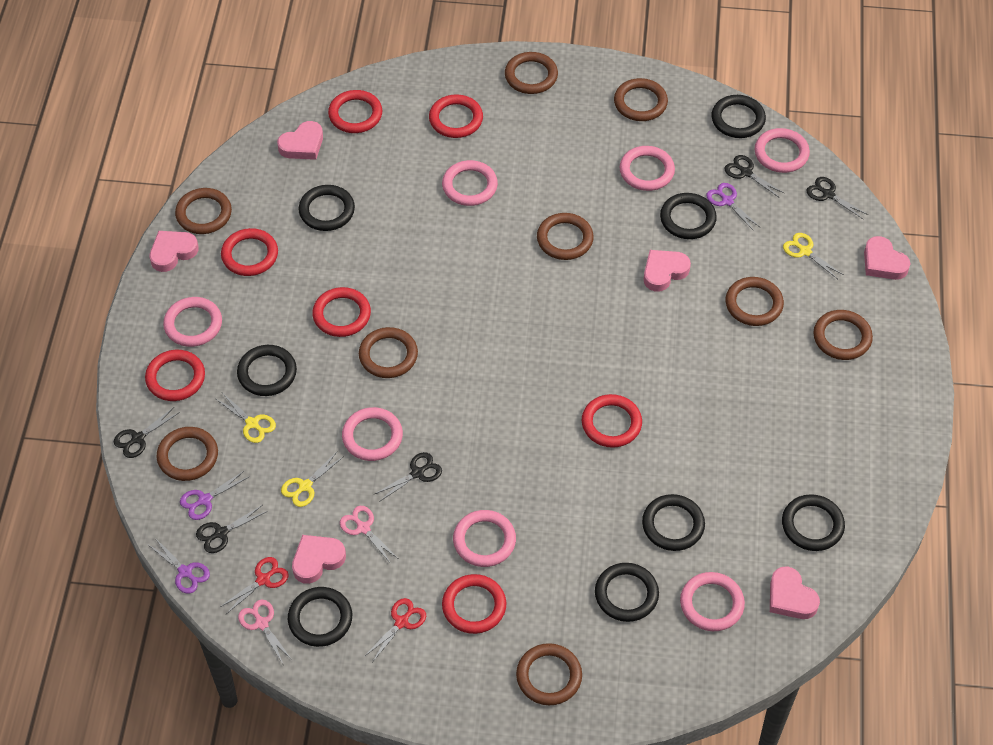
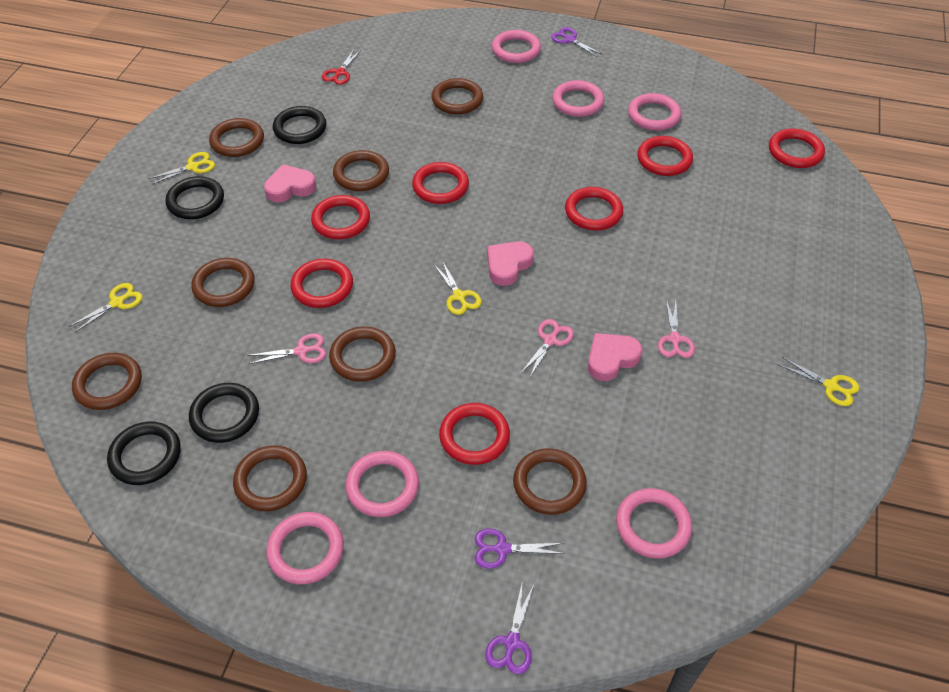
black ring: [237,345,297,396] [288,587,352,647] [299,185,355,231] [595,563,659,622] [642,494,705,551] [660,193,717,239] [711,95,766,138] [782,494,845,551] = 8 -> [107,421,181,485] [165,176,224,219] [189,383,259,443] [273,106,327,144] = 4
black scissors: [114,407,180,458] [196,505,268,553] [375,452,442,502] [724,155,784,197] [806,177,868,219] = 5 -> none = 0
brown ring: [157,427,218,481] [175,188,232,234] [359,327,418,378] [505,52,558,94] [516,643,582,705] [537,213,594,260] [614,78,668,121] [725,277,784,326] [813,310,873,360] = 9 -> [72,353,142,410] [191,258,255,307] [209,118,264,157] [233,445,307,511] [329,326,396,381] [333,150,389,191] [431,78,483,114] [513,448,587,515] = 8
pink heart: [149,231,199,272] [277,121,323,160] [292,535,346,584] [644,250,691,292] [770,567,820,619] [864,236,910,280] = 6 -> [264,164,316,203] [487,241,534,286] [588,333,642,381] = 3
pink ring: [163,297,222,347] [342,407,403,461] [442,160,498,206] [453,510,516,567] [620,146,675,191] [680,572,745,631] [755,128,810,173] = 7 -> [266,512,344,584] [345,451,419,517] [492,30,541,63] [552,80,604,117] [616,488,692,559] [628,93,681,130] = 6
pink scissors: [238,600,292,664] [340,506,399,564] = 2 -> [247,333,326,364] [520,319,574,379] [658,300,695,358] = 3
red scissors: [220,557,289,614] [364,598,426,661] = 2 -> [322,50,361,85] = 1
yellow scissors: [216,394,276,443] [281,452,343,507] [783,233,843,279] = 3 -> [68,283,143,333] [148,152,215,185] [434,261,482,315] [779,357,859,406] = 4

